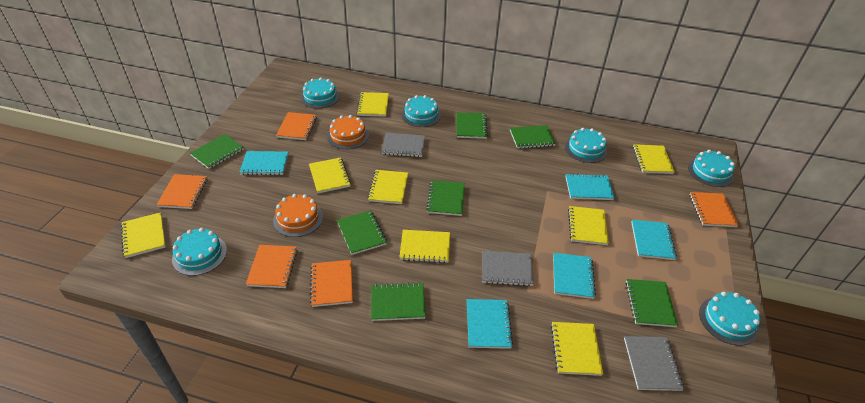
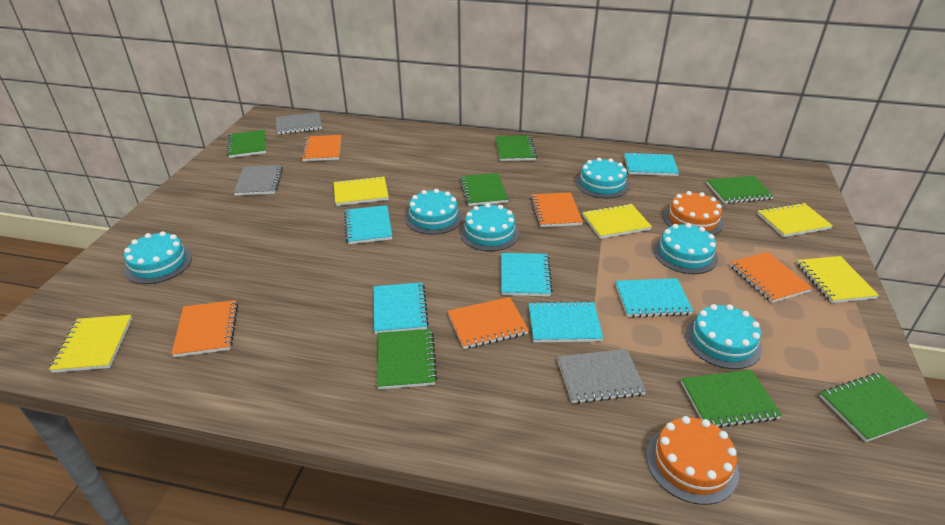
turquoise notebook: [239,151,288,175] [467,299,513,349] [553,253,596,299] [565,173,614,200] [631,219,677,260] = 5 -> [344,205,392,244] [373,282,429,334] [501,253,553,296] [529,301,603,342] [615,278,693,318] [624,152,679,176] = 6
yellow notebook: [121,212,166,258] [309,157,351,193] [356,92,389,117] [368,170,408,204] [399,230,450,263] [551,322,603,376] [568,206,609,245] [633,144,675,174] = 8 -> [49,315,132,373] [334,176,389,206] [582,203,652,239] [757,202,833,237] [797,256,879,303] = 5

